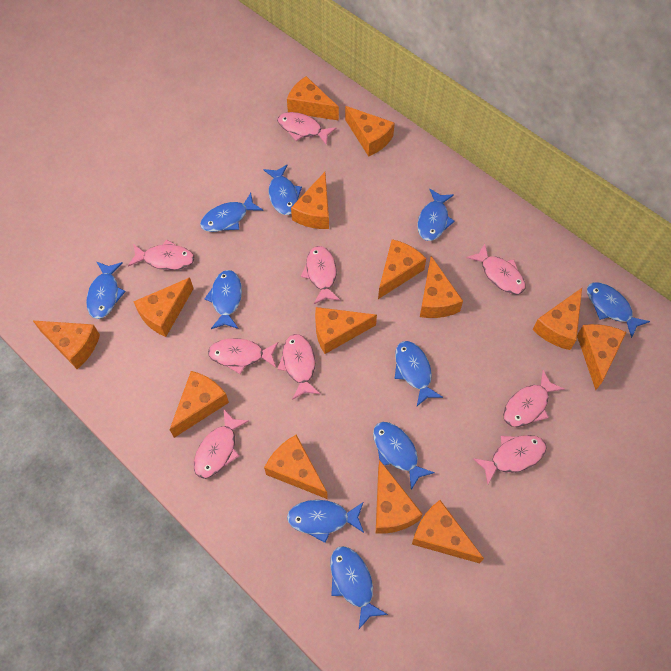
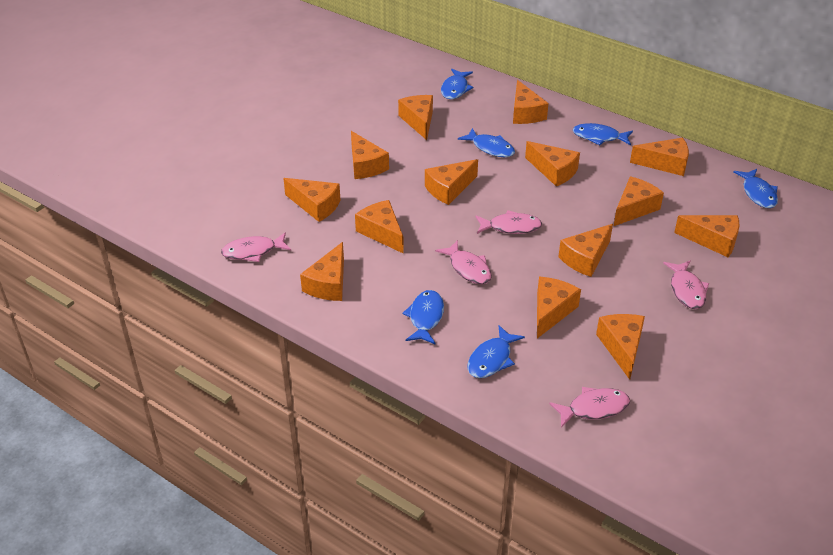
blue fish: [86,261,126,319] [200,193,263,232] [205,270,242,329] [263,165,302,215] [287,500,364,543] [330,546,388,629] [373,422,435,490] [394,341,443,406] [417,189,455,241] [587,283,650,338] = 10 -> [402,290,444,344] [441,69,473,99] [458,128,515,157] [467,325,525,378] [573,123,633,145] [733,169,778,208] = 6
pink fish: [128,239,195,270] [194,410,249,479] [208,338,278,374] [277,112,337,145] [278,334,321,400] [301,246,340,304] [466,244,526,294] [473,435,547,485] [503,370,565,427] = 9 -> [221,232,291,262] [435,240,492,284] [476,210,542,234] [549,387,630,428] [663,261,709,309] = 5

